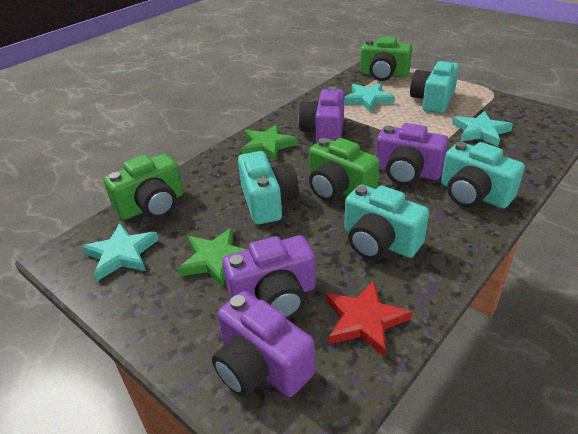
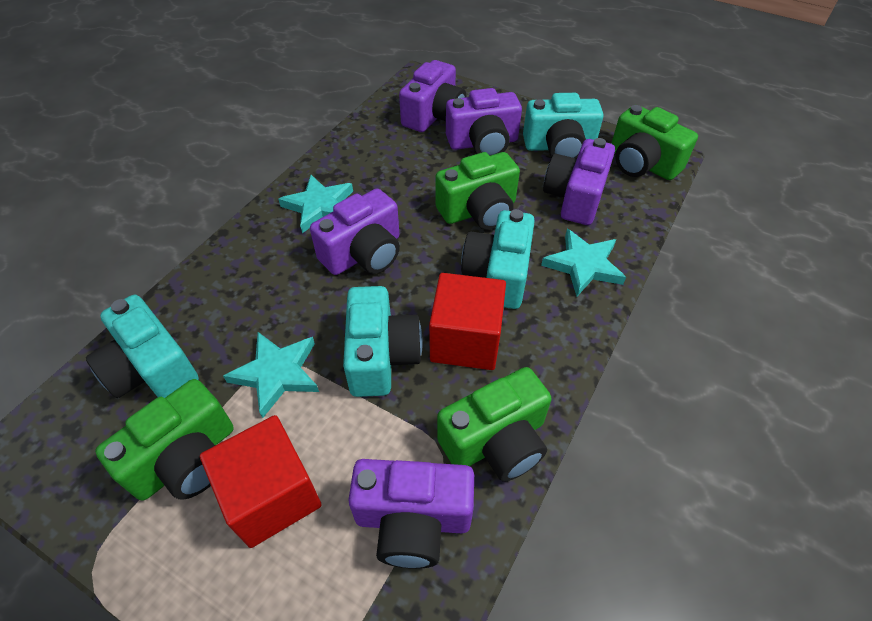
green camera: [104,154,184,220] [309,138,380,201] [360,37,412,81] = 3 -> [95,379,233,501] [435,152,520,230] [437,367,552,482] [611,105,698,180] = 4
green star: [178,228,247,288] [241,124,298,161] = 2 -> none = 0
purple camera: [212,291,315,397] [222,235,316,319] [299,86,344,143] [376,123,448,185] = 4 -> [310,189,400,275] [348,459,474,569] [399,60,466,132] [446,88,522,156] [543,138,615,225] = 5
red cube: none = 0 -> [200,415,322,548] [429,273,506,370] = 2
red star: [326,281,412,357] = 1 -> none = 0

